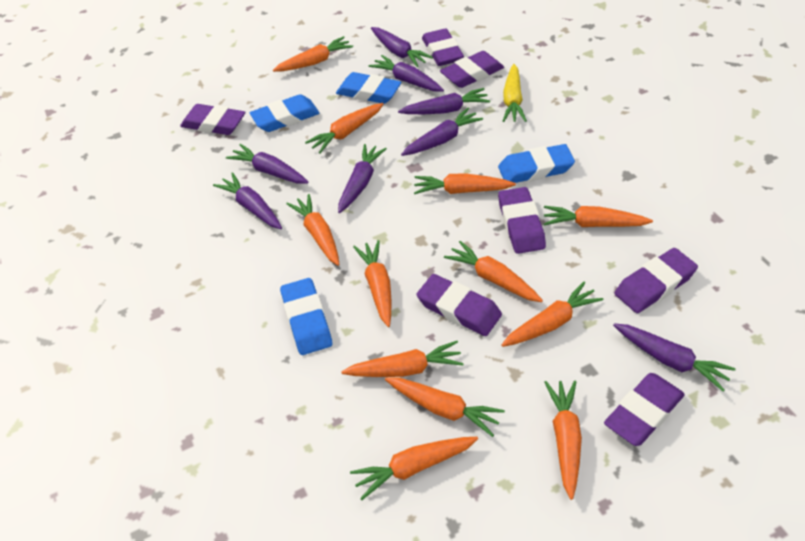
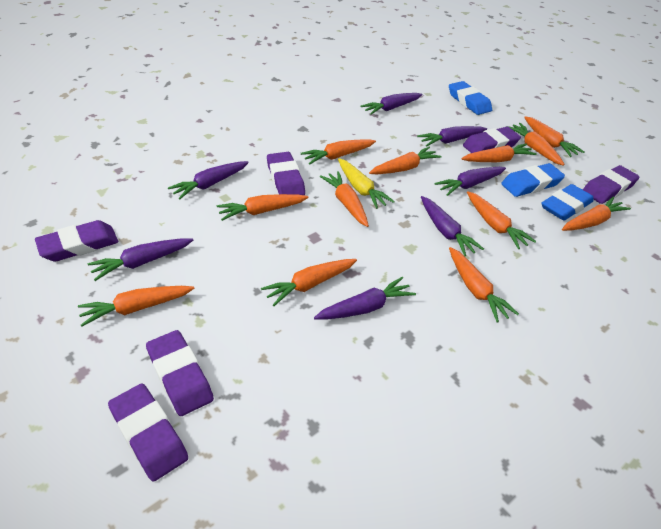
blue eraser: [250,94,320,132] [280,278,332,355] [336,72,402,104] [498,144,575,183] = 4 -> [449,81,492,115] [501,163,565,197] [541,184,594,221] = 3
purple carrot: [213,172,282,229] [226,144,309,184] [338,144,387,213] [369,55,444,92] [371,27,433,67] [398,88,490,114] [401,108,483,156] [613,323,736,391] = 8 -> [88,238,193,281] [168,161,249,200] [314,277,416,320] [360,93,422,115] [417,126,487,147] [421,196,484,257] [434,167,506,196] = 7
purple eraser: [180,104,245,135] [416,274,502,336] [422,28,464,66] [440,51,504,88] [498,187,546,254] [604,373,685,446] [615,248,698,313] = 7 -> [35,220,118,262] [108,384,188,482] [146,330,214,416] [267,152,305,195] [463,127,521,153] [583,165,640,204] = 6

